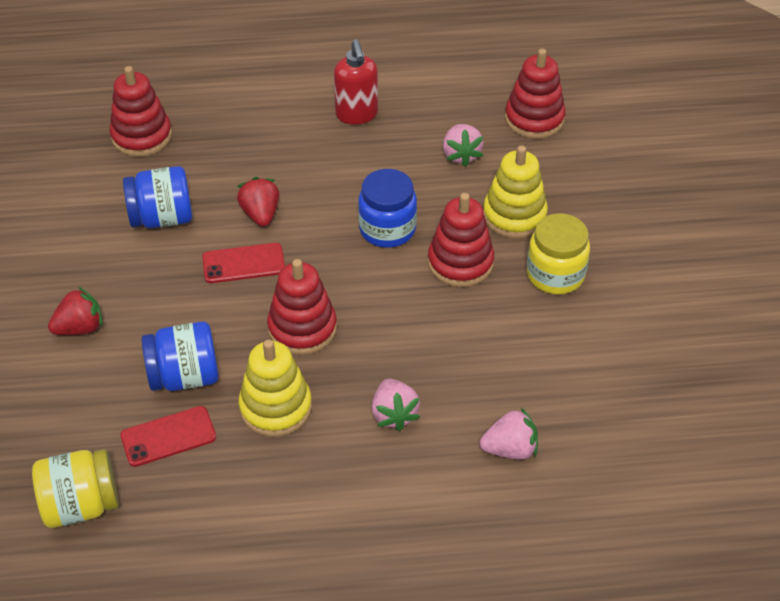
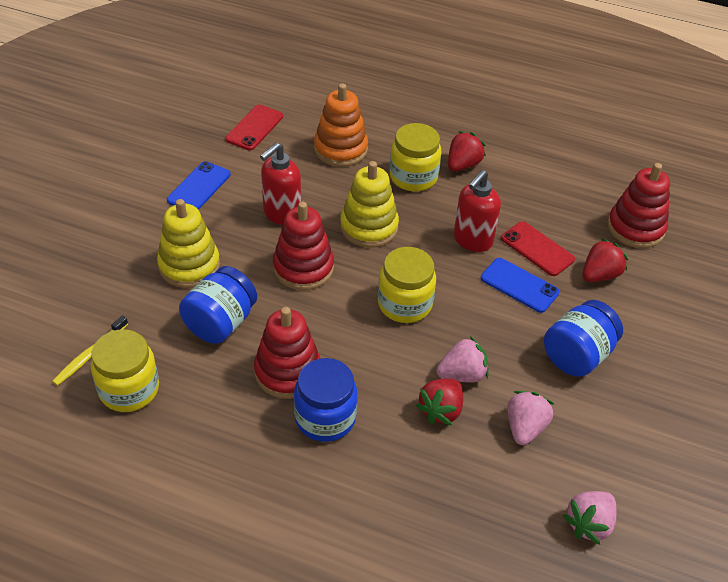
blue phone: none = 0 -> [167,161,231,210] [481,258,560,313] = 2
orange stacking toy: none = 0 -> [314,83,368,167] = 1
red soap dispenser: [334,39,378,125] = 1 -> [260,142,301,225] [454,170,501,252] = 2
red stacking toy: [110,66,172,157] [267,259,337,355] [428,193,494,287] [505,49,566,139] = 4 -> [254,307,321,399] [273,202,334,290] [608,163,670,248] = 3
red strawberry: [48,287,103,335] [237,177,279,227] = 2 -> [416,379,463,426] [448,131,486,171] [583,238,628,282] = 3
yellow jar: [32,449,119,528] [527,213,590,294] = 2 -> [91,329,159,412] [378,247,436,323] [390,123,442,191] = 3
yellow toothbrush: none = 0 -> [52,315,128,386] = 1

